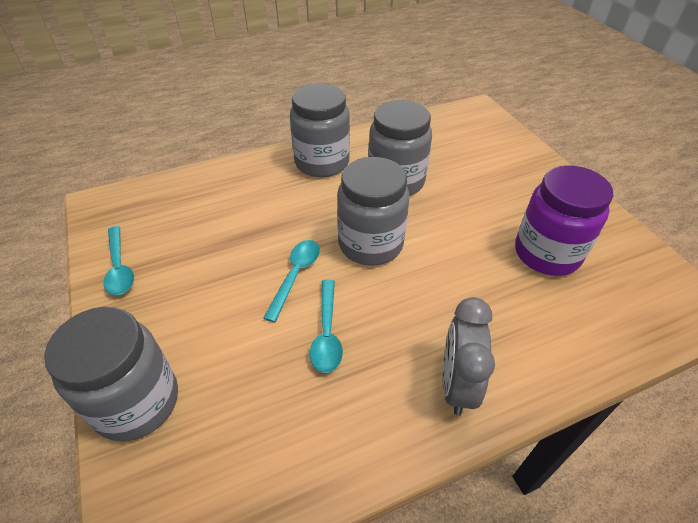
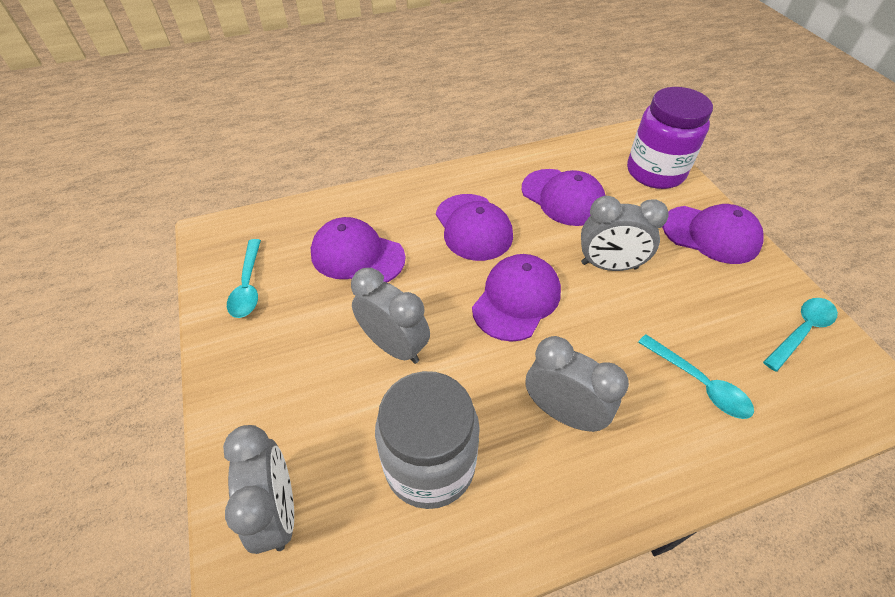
grey clock: [443,297,495,416] = 1 -> [223,425,294,554] [351,268,430,364] [525,336,629,432] [581,196,669,271] = 4
grey jar: [44,307,178,442] [290,83,350,177] [337,157,409,266] [368,100,432,196] = 4 -> [375,371,480,509] = 1
purple cap: none = 0 -> [311,217,406,282] [436,194,513,261] [472,254,561,342] [522,169,606,226] [662,204,764,264] = 5

